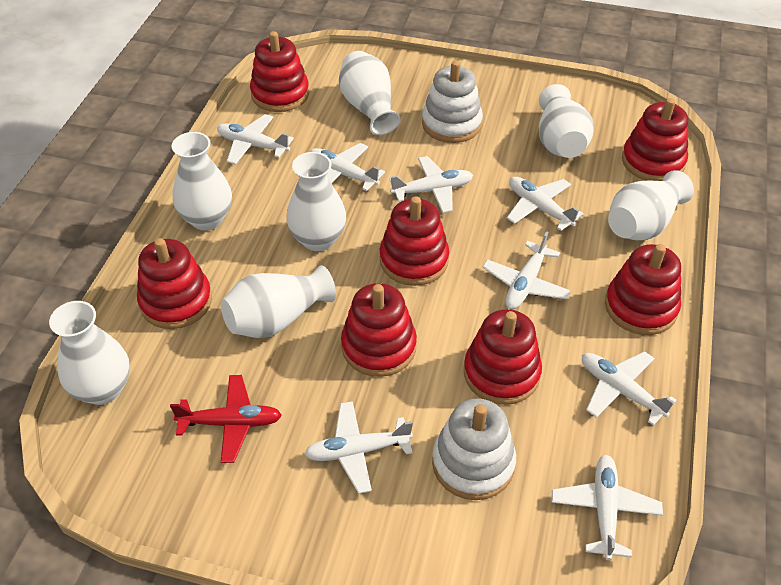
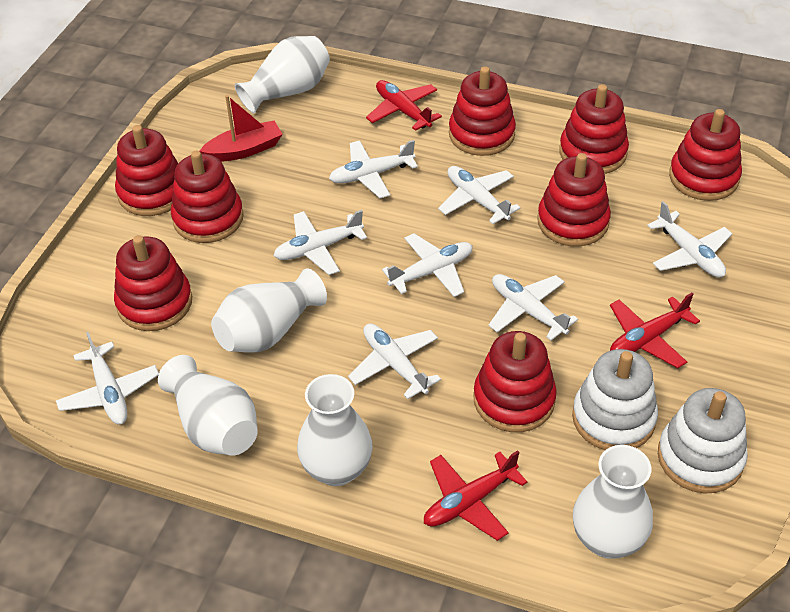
red boat: none = 0 -> [200,95,283,162] = 1
red plane: [170,375,282,463] = 1 -> [366,80,442,131] [424,450,528,541] [610,293,700,368] = 3
red stacking toy: [137,238,212,329] [250,31,309,112] [341,283,417,377] [380,196,449,286] [464,309,542,405] [605,244,681,335] [622,98,688,181] = 7 -> [114,235,192,331] [115,125,178,216] [171,151,244,243] [449,66,516,156] [473,331,557,432] [537,153,611,246] [559,84,629,174] [669,109,742,201] = 8
white vase: [49,301,130,405] [172,132,232,230] [221,265,336,338] [286,152,346,251] [339,51,401,135] [539,84,594,158] [608,170,694,241] = 7 -> [158,355,258,456] [211,268,327,353] [235,36,330,113] [297,374,373,486] [573,445,653,559] = 5

